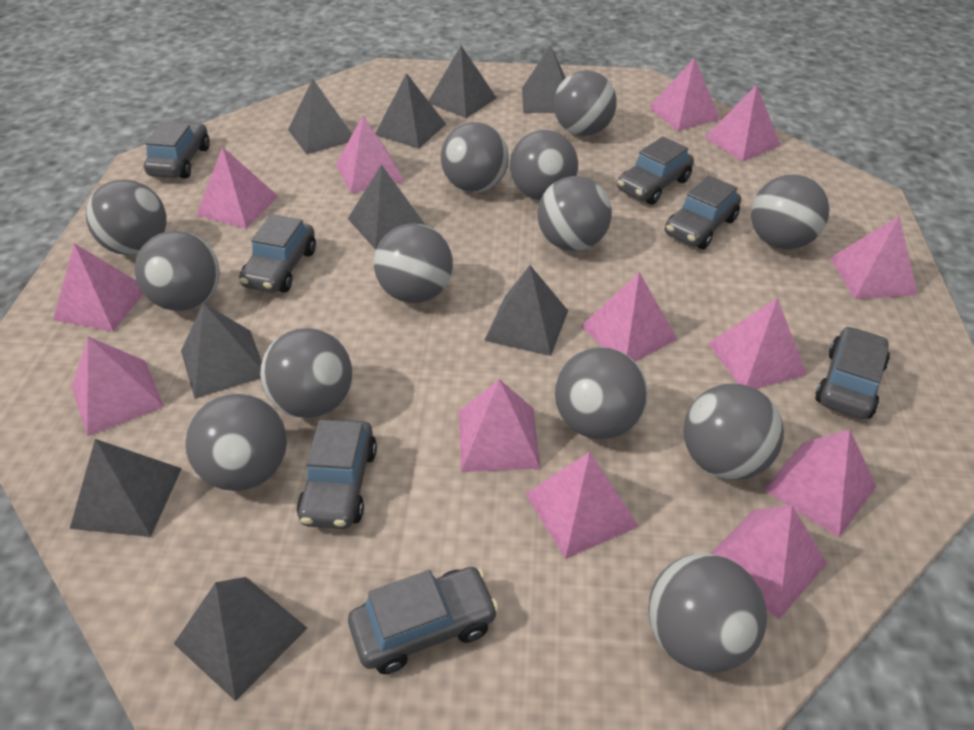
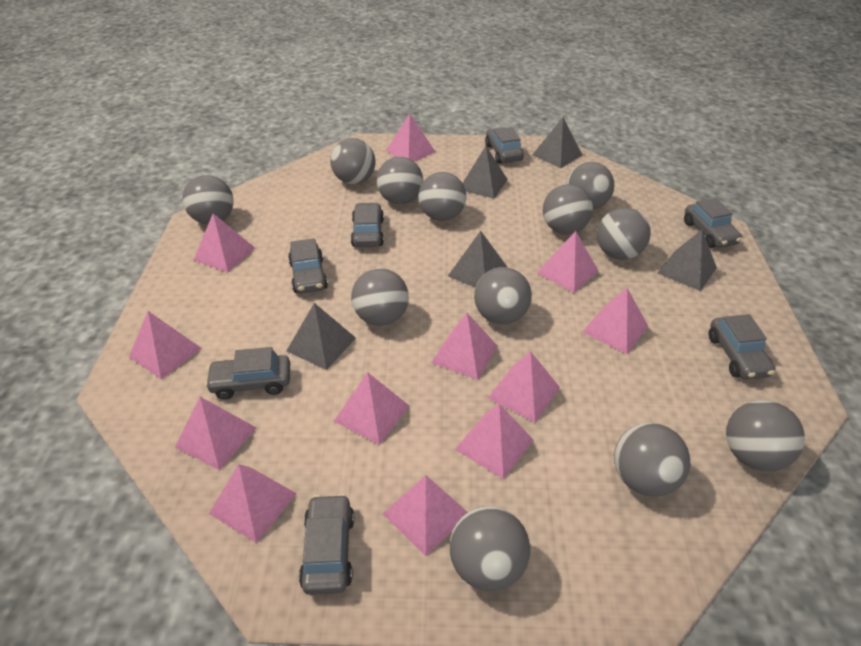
grey ball: [86,180,167,255] [135,231,220,311] [185,393,287,491] [260,328,352,418] [374,224,453,303] [441,122,508,193] [509,130,578,200] [537,176,612,251] [554,70,617,136] [555,347,648,439] [648,553,767,673] [683,384,784,480] [751,174,830,250] = 13 -> [182,175,234,224] [330,138,376,184] [351,268,409,326] [377,157,423,205] [418,172,466,221] [450,506,530,591] [474,267,532,324] [543,184,593,234] [566,162,614,210] [597,208,651,260] [614,423,690,497] [726,400,805,471] = 12
grey pyramid: [70,439,182,537] [174,577,307,701] [181,303,262,399] [288,79,352,155] [348,164,426,250] [376,73,446,149] [429,46,497,118] [484,265,568,356] [522,45,566,113] = 9 -> [286,303,356,370] [448,231,507,287] [463,146,508,199] [532,117,582,168] [658,230,717,291] = 5
pink pyramid: [53,243,143,332] [72,337,164,437] [196,147,278,229] [336,115,405,194] [459,379,541,472] [526,452,639,559] [581,272,677,362] [649,58,720,131] [704,85,781,162] [708,298,807,389] [711,505,827,620] [764,429,876,538] [830,216,918,299] = 13 -> [129,311,202,379] [175,397,256,470] [194,213,255,273] [209,464,297,543] [334,372,409,445] [382,475,467,556] [386,114,435,162] [431,313,497,380] [455,404,534,479] [488,351,560,422] [537,231,598,293] [582,288,648,354] = 12

